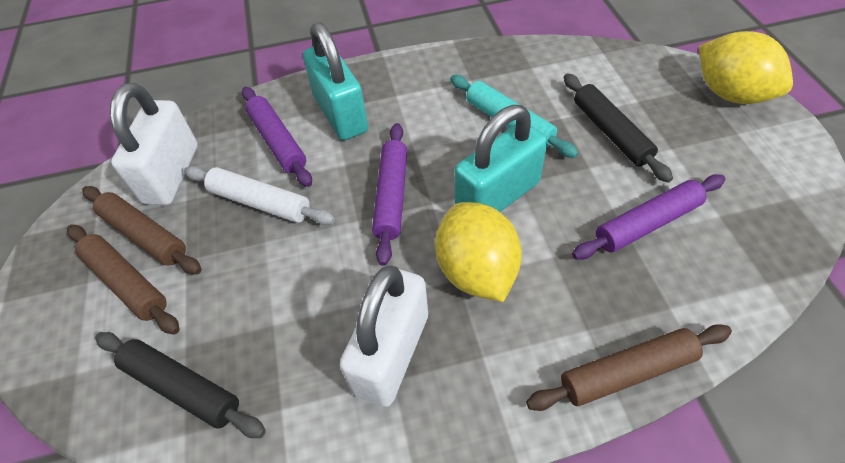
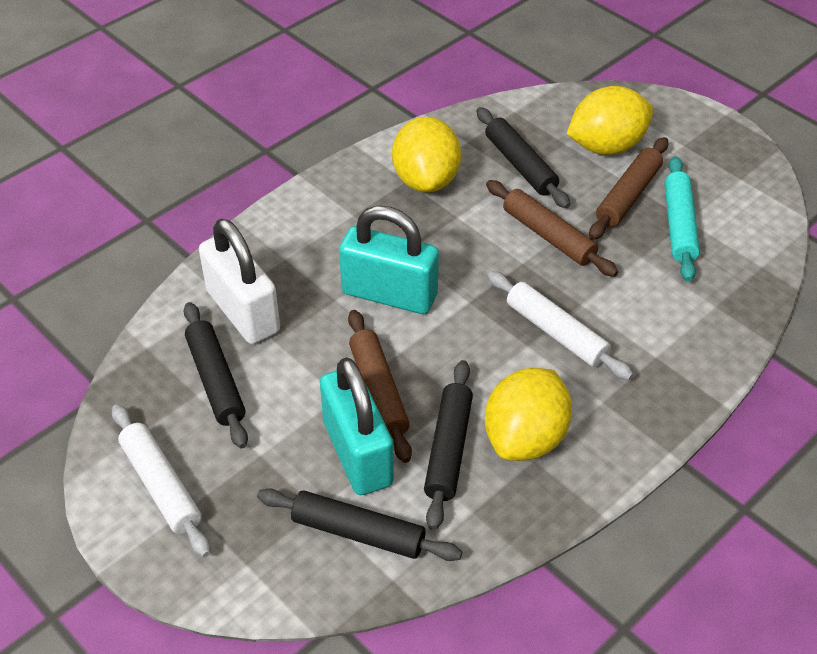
black rolling pin: [95,332,266,438] [564,74,673,183] = 2 -> [184,302,248,449] [257,488,462,561] [424,360,473,530] [477,107,570,208] = 4
purple rolling pin: [242,87,312,187] [372,123,408,266] [572,174,725,260] = 3 -> none = 0
white padlock: [110,83,198,205] [340,266,428,407] = 2 -> [199,219,280,344] = 1
white rolling pin: [184,166,335,225] = 1 -> [112,404,211,557] [488,271,633,380] = 2
yellow lemon: [435,202,522,302] [699,31,793,104] = 2 -> [392,117,461,192] [485,368,572,461] [567,86,653,155] = 3

